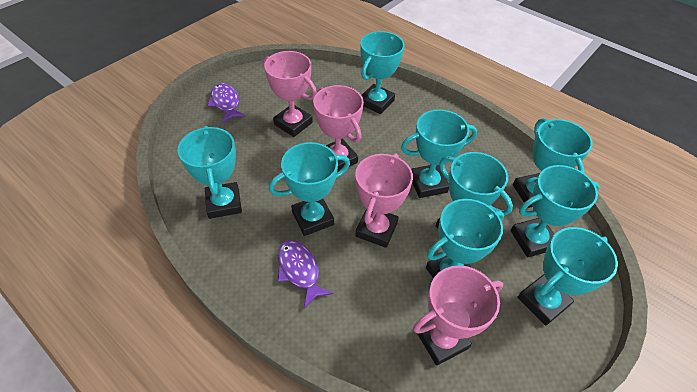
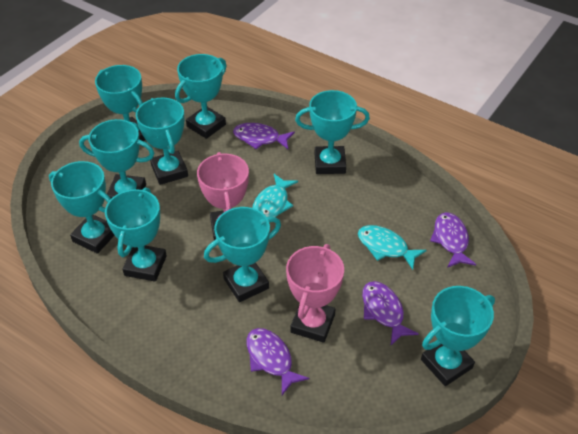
pink trophy: [263,51,317,137] [313,85,364,172] [355,153,413,248] [413,266,503,366] = 4 -> [197,152,249,240] [286,244,344,343] = 2
purple fish: [207,83,246,123] [278,240,333,309] = 2 -> [233,123,295,149] [246,328,309,395] [362,281,419,345] [430,212,476,268] = 4
turquoise fish: none = 0 -> [252,174,298,217] [358,225,427,270] = 2

